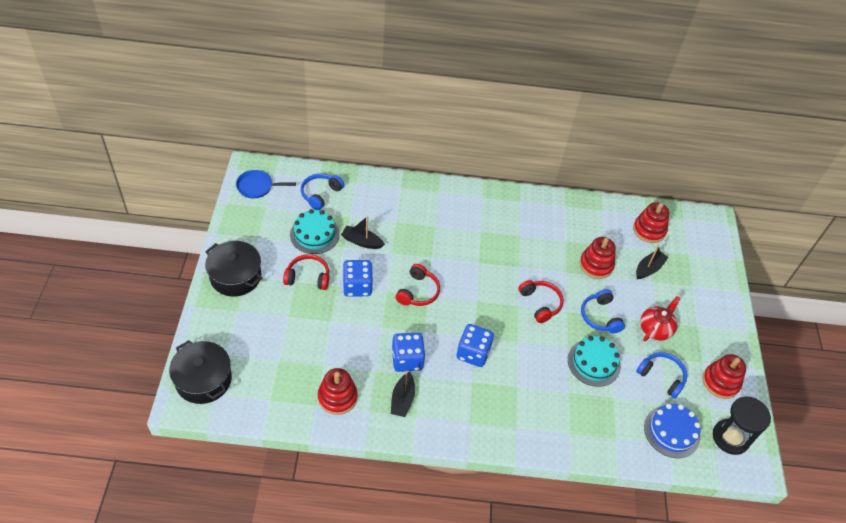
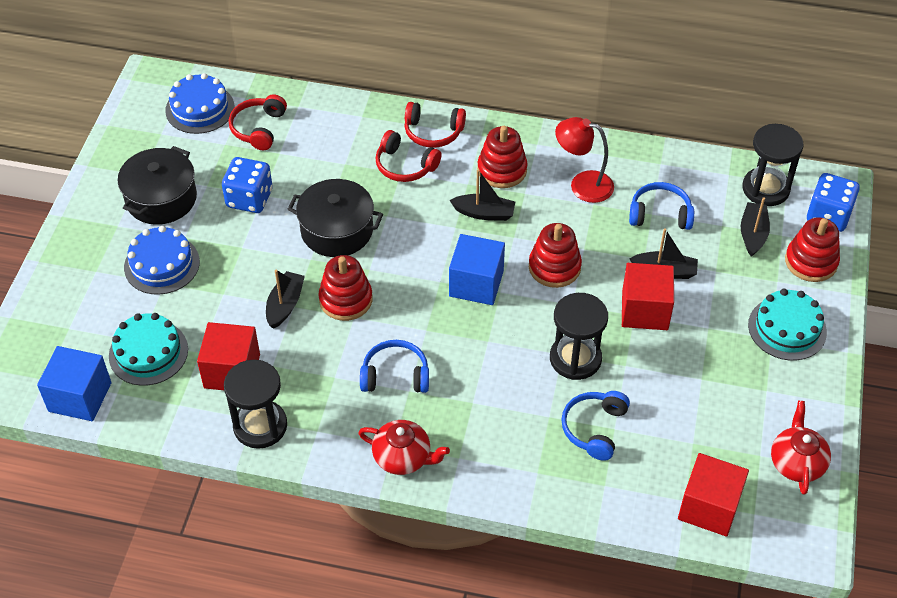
black boat: [341,216,385,249] [391,371,415,417] [636,245,668,279] = 3 -> [266,270,305,329] [449,170,515,221] [630,228,698,279] [741,197,770,257] = 4
black hourglass: [713,396,771,455] = 1 -> [224,360,287,449] [550,293,608,380] [742,124,803,206] = 3
blue cake: [644,404,700,458] = 1 -> [124,226,200,295] [165,73,234,134] = 2
blue cube: none = 0 -> [37,346,111,421] [449,234,505,305] = 2
blue dice: [343,260,373,297] [392,332,425,372] [457,324,494,367] = 3 -> [222,157,273,213] [807,173,860,232] = 2
blue pan: [236,170,296,198] = 1 -> none = 0
red cube: none = 0 -> [197,322,260,390] [622,263,674,330] [678,453,749,537] = 3
red lamp: none = 0 -> [555,117,614,203] = 1
red teapot: [640,296,680,342] = 1 -> [358,420,450,475] [771,401,831,495] = 2

